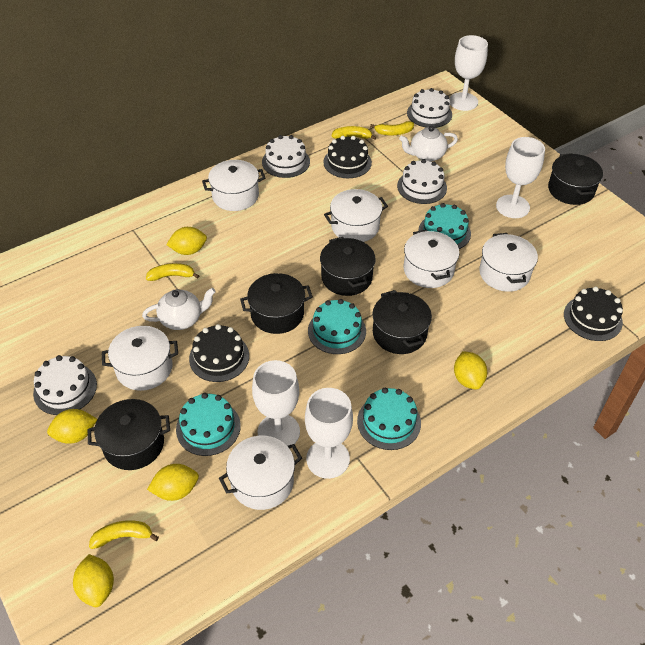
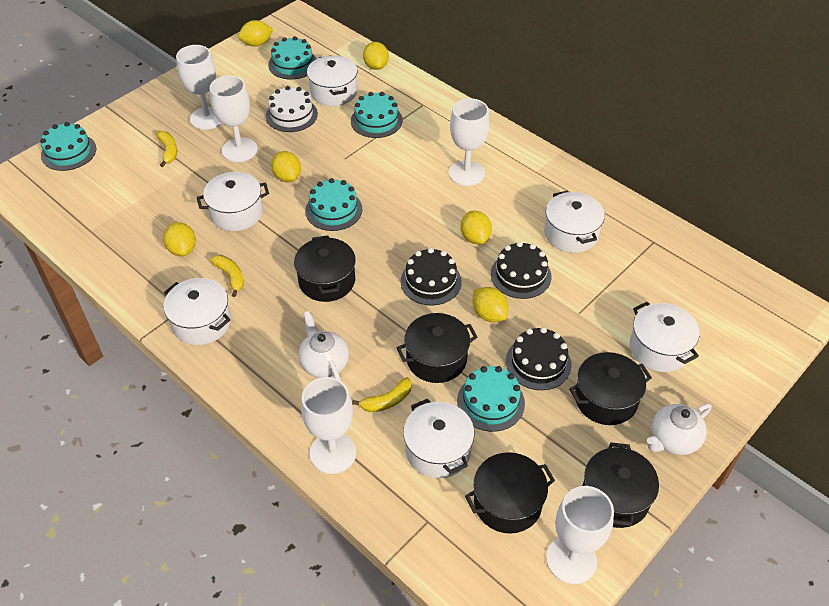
turquoise cake: [176,393,241,456] [308,299,366,354] [357,388,421,450] [418,203,471,249] = 4 -> [40,122,96,171] [268,36,316,79] [305,178,363,231] [351,92,403,138] [457,366,525,432] = 5
white cake: [33,355,97,415] [262,135,310,178] [397,159,447,204] [407,88,452,128] = 4 -> [266,86,318,132] = 1
white goblet: [252,360,300,446] [305,388,353,479] [449,35,488,111] [496,137,545,218] = 4 -> [176,45,222,130] [210,75,257,162] [301,377,356,474] [449,98,490,186] [546,486,614,584] = 5
yellow banana: [89,520,159,549] [146,263,199,281] [331,126,377,140] [370,121,414,135] = 4 -> [156,131,177,167] [210,255,244,297] [352,377,412,412] = 3
yellow lemon: [47,409,97,444] [73,554,114,607] [147,464,199,501] [166,227,207,255] [454,351,487,390] = 5 -> [163,222,196,256] [238,20,274,47] [271,151,301,182] [363,42,389,70] [461,211,492,244] [472,287,509,322] = 6

